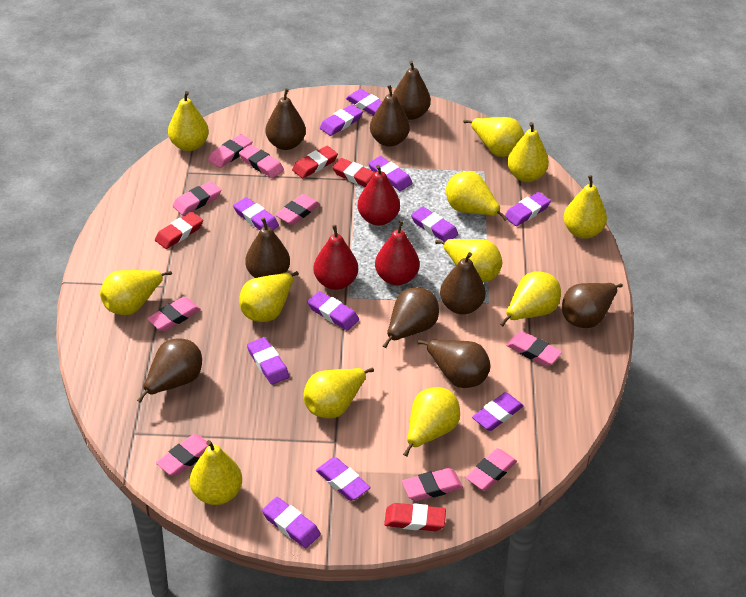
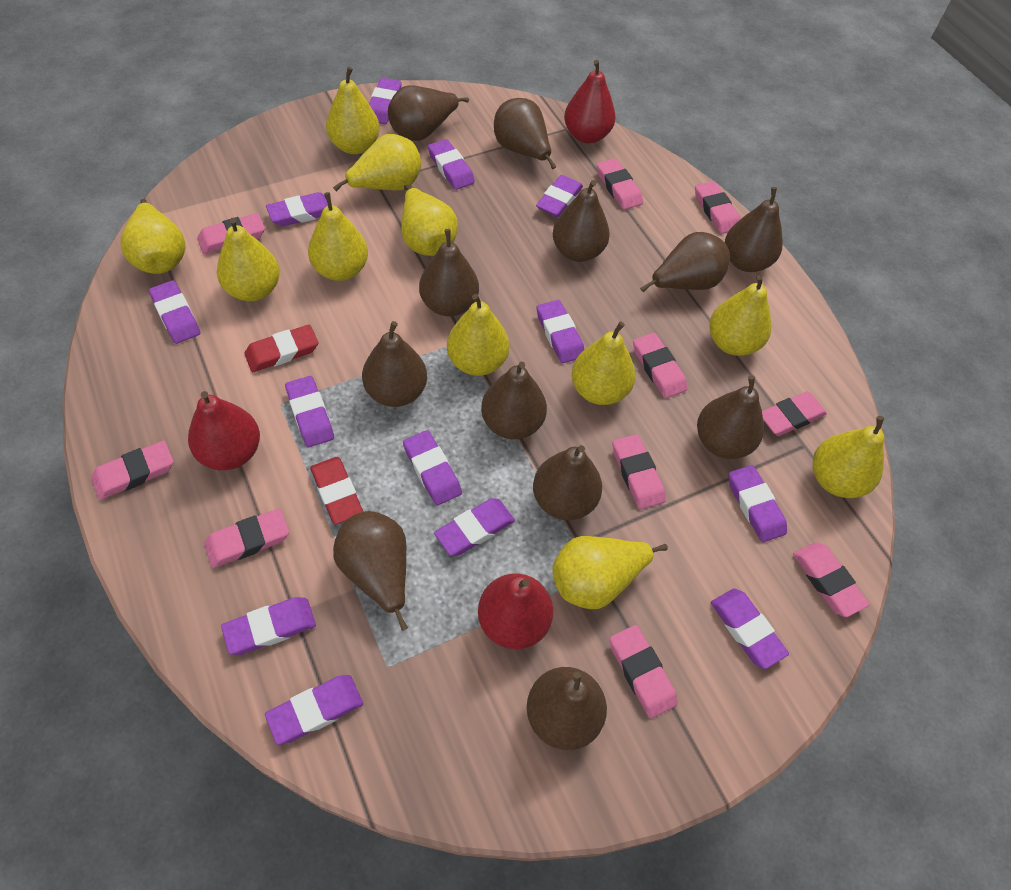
brown pear: [137,339,202,403] [245,218,290,278] [266,88,306,150] [370,85,410,147] [383,287,439,348] [393,61,431,120] [418,340,491,388] [440,252,486,315] [562,283,623,328] = 9 -> [333,511,408,631] [362,321,427,407] [388,85,469,141] [419,229,479,316] [481,362,547,439] [494,98,557,169] [527,667,607,750] [533,445,602,520] [553,180,610,262] [640,232,730,292] [697,375,764,459] [725,187,783,272] = 12
pink eraser: [147,297,201,331] [156,434,208,476] [173,181,221,215] [208,134,253,168] [239,145,284,178] [275,194,320,225] [402,468,463,501] [466,448,517,491] [506,331,562,366] = 9 -> [91,441,174,500] [197,213,265,254] [204,508,289,568] [597,158,643,210] [610,625,678,719] [613,434,666,510] [633,333,687,398] [695,181,740,234] [762,391,827,436] [793,542,869,617] = 10
purple eraser: [233,197,279,230] [247,337,289,385] [262,497,321,548] [307,291,359,331] [316,457,371,501] [320,104,363,136] [346,89,383,115] [368,156,413,191] [411,206,458,242] [472,392,524,431] [505,192,551,226] = 11 -> [149,280,201,344] [221,597,316,655] [265,675,363,745] [266,192,328,226] [285,376,334,447] [369,78,402,124] [403,430,462,506] [428,139,475,190] [434,498,515,556] [536,175,583,217] [536,300,584,363] [711,589,789,669] [729,465,787,542] = 13
red eraser: [155,212,203,249] [292,146,338,178] [332,158,375,187] [384,503,446,531] = 4 -> [244,325,318,372] [310,457,363,525] = 2
yellow pear: [100,270,172,315] [168,91,209,151] [190,440,242,505] [239,271,299,322] [303,368,374,419] [403,387,460,457] [435,239,502,283] [446,171,508,221] [463,117,524,157] [500,272,561,326] [507,122,549,182] [564,175,607,239] = 12 -> [121,199,186,274] [217,218,280,301] [308,192,368,281] [326,67,380,154] [333,134,421,192] [401,185,458,256] [447,294,509,376] [552,536,668,609] [572,322,635,405] [709,275,771,356] [813,416,884,498] = 11

